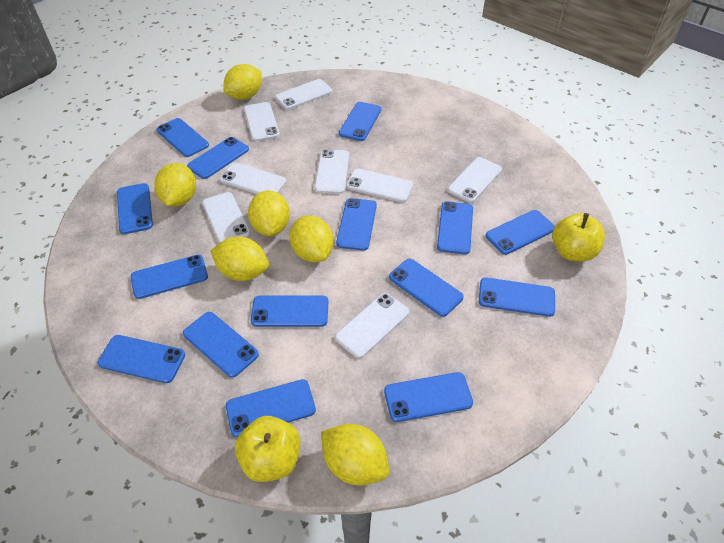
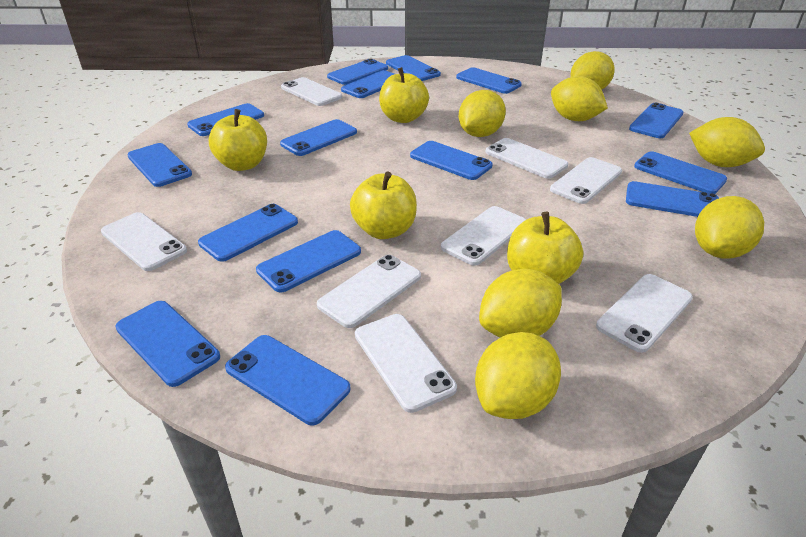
yellow apple: [235,416,300,482] [552,213,605,261] = 2 -> [209,109,267,171] [350,171,417,239] [379,67,429,123] [507,212,583,284] = 4
yellow lemon: [154,163,196,207] [210,237,269,281] [223,64,262,100] [248,191,290,236] [290,216,334,262] [321,424,389,486] = 6 -> [459,90,506,137] [475,332,561,419] [479,269,562,338] [551,76,608,121] [570,51,615,90] [689,117,765,167] [695,196,764,259] = 7

